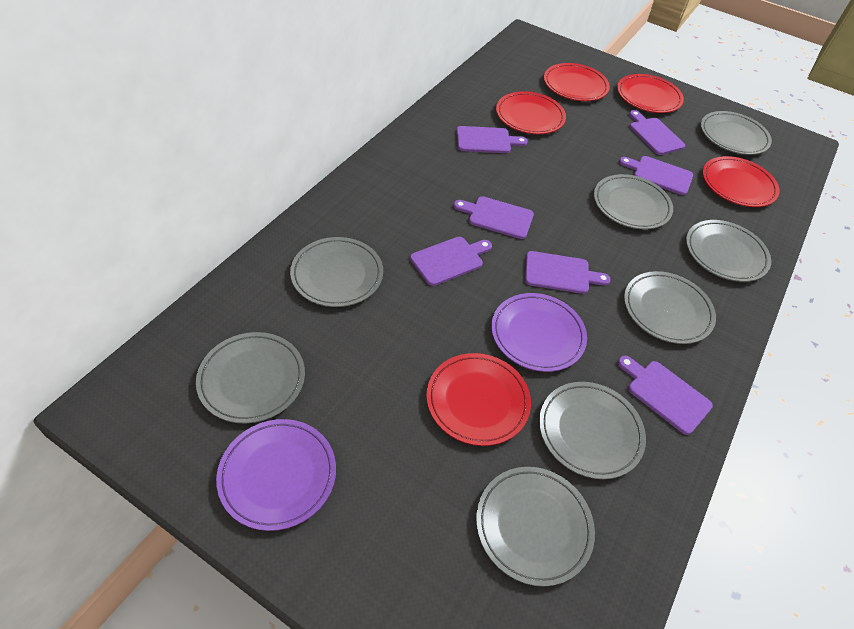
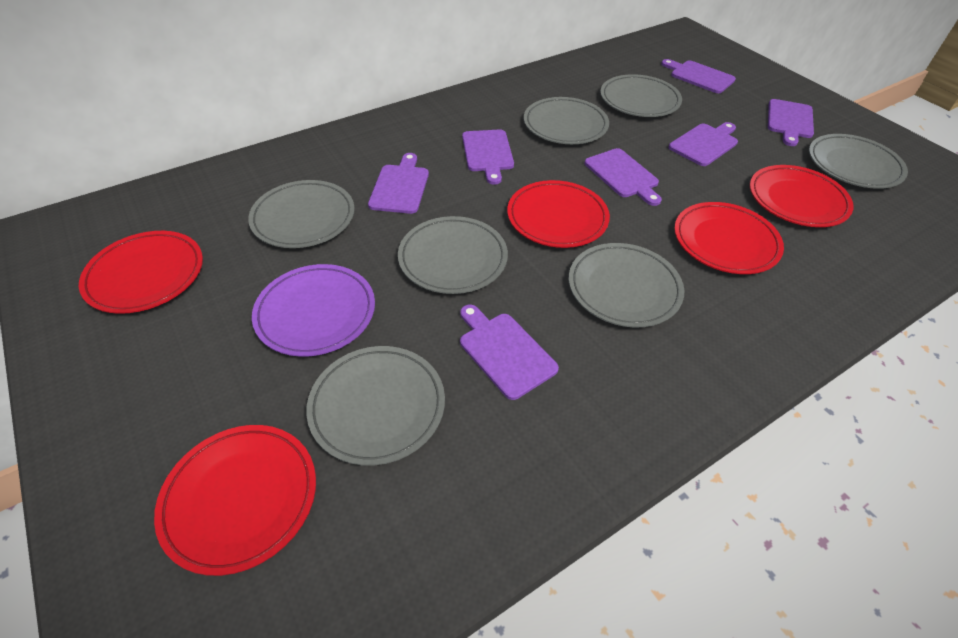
grey plate: [196,332,305,424] [290,237,383,307] [476,467,595,586] [539,382,646,479] [594,174,673,229] [624,271,716,344] [686,220,771,282] [701,111,772,155] = 8 -> [248,180,355,248] [306,346,445,466] [398,216,508,294] [524,97,609,144] [569,243,684,328] [600,74,682,117] [809,134,908,189] = 7
purple plate: [216,419,336,531] [491,293,587,372] = 2 -> [252,264,375,357] = 1

